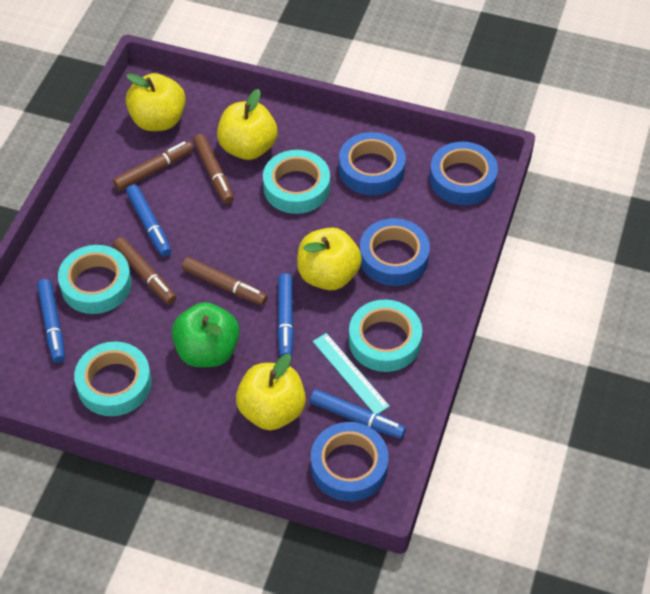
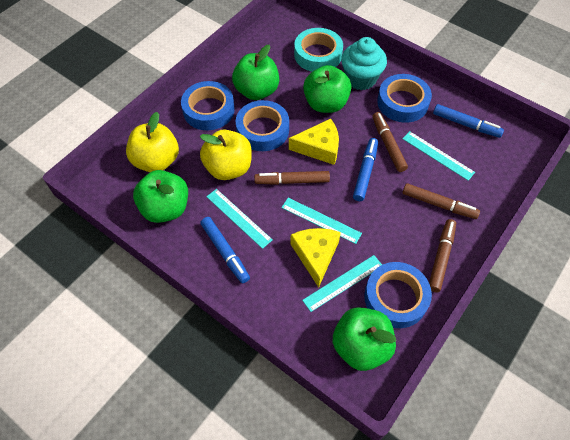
blue marker: [37,279,65,363] [126,184,171,257] [277,273,294,357] [310,389,406,439] = 4 -> [200,217,250,283] [353,138,378,201] [433,104,504,138] = 3
green apple: [172,302,239,367] = 1 -> [133,170,188,223] [232,45,279,100] [303,65,351,113] [333,307,396,371] = 4
turquoise cupcake: none = 0 -> [341,37,387,90] = 1
turquoise ruler: [313,333,390,414] = 1 -> [206,189,273,249] [281,198,362,244] [302,255,382,312] [402,131,475,181] = 4
turquoise tape: [58,245,132,314] [74,342,152,416] [263,150,330,214] [349,300,422,372] = 4 -> [294,28,343,72] = 1
yellow apple: [126,73,186,131] [217,89,278,160] [236,354,306,430] [297,227,362,290] = 4 -> [126,112,179,172] [200,130,252,180] = 2
yellow cheese: none = 0 -> [289,119,339,165] [290,228,341,287] = 2

